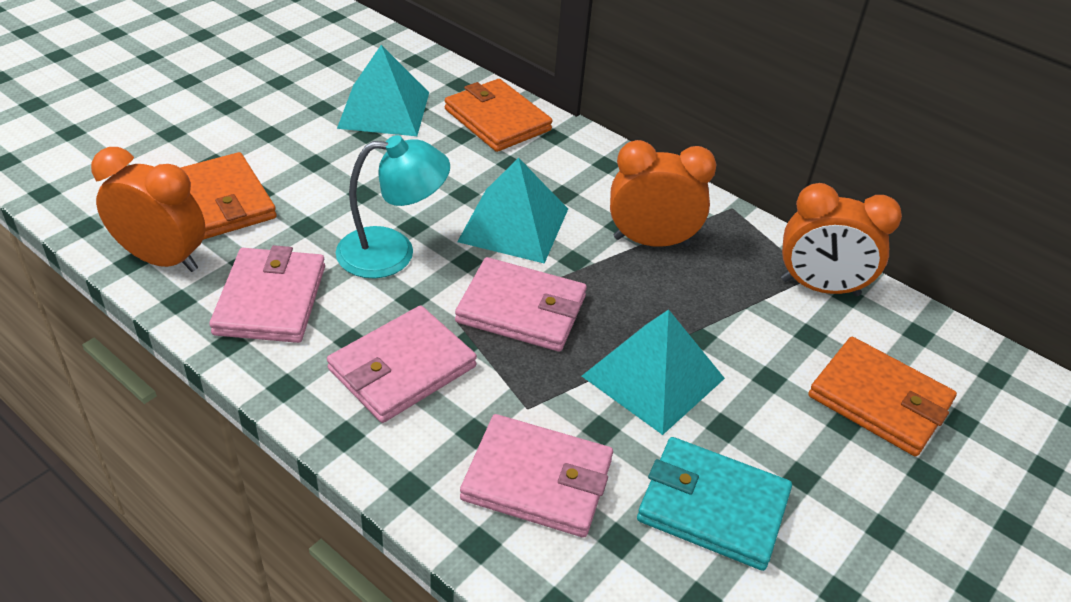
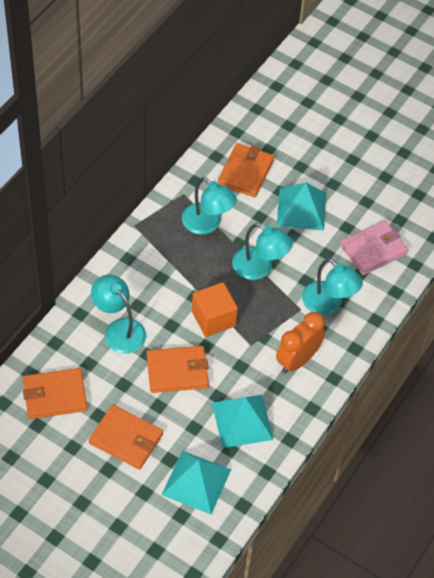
orange clock: [91,147,205,272] [610,140,716,247] [781,183,902,296] = 3 -> [276,312,325,374] = 1
orange cube: none = 0 -> [192,282,238,337] = 1
orange wallet: [181,152,277,240] [445,79,553,152] [808,337,957,457] = 3 -> [23,368,87,419] [89,405,163,470] [146,346,209,393] [217,143,274,197] = 4
pink wallet: [209,245,325,343] [327,306,477,423] [455,257,587,352] [460,414,613,537] = 4 -> [340,220,408,275] = 1
turquoise lamp: [336,135,450,278] = 1 -> [91,275,146,354] [182,177,237,234] [232,223,293,280] [302,258,363,315] = 4
turquoise wallet: [637,437,792,571] = 1 -> none = 0

